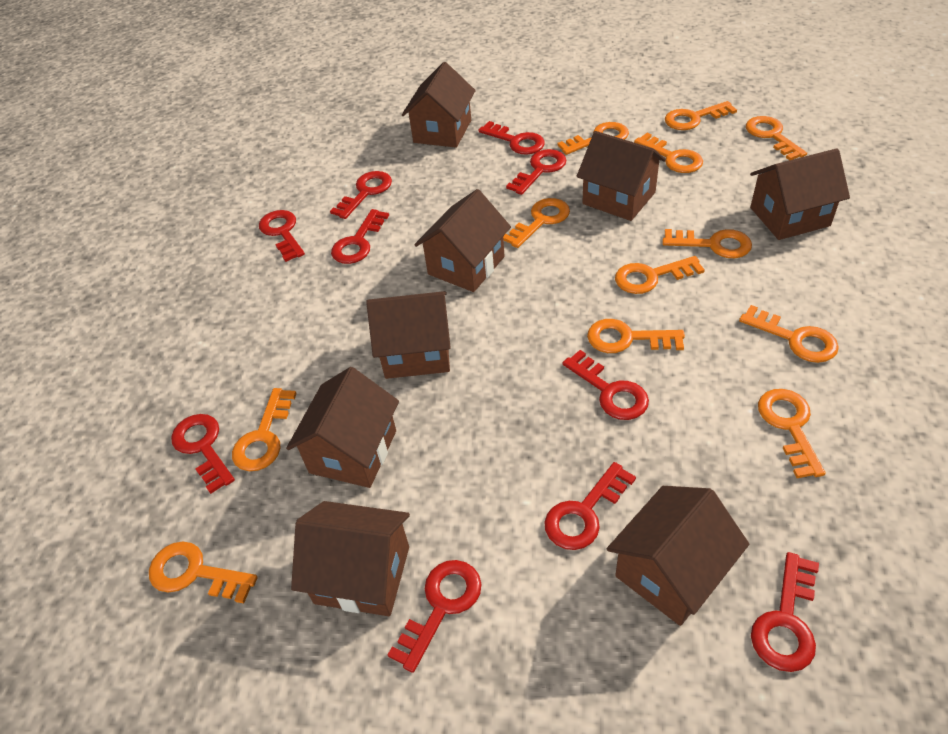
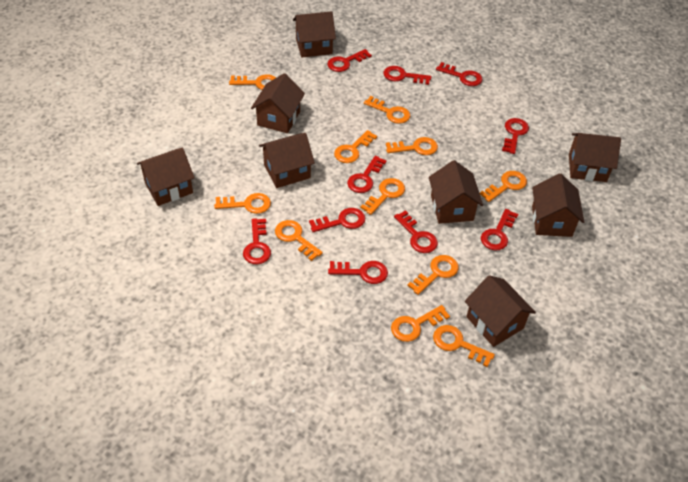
orange key: [149,542,258,603] [232,388,297,471] [503,198,570,248] [557,122,629,155] [587,319,685,353] [615,256,705,294] [634,133,703,173] [662,229,752,258] [665,101,737,130] [739,305,839,363] [746,116,807,160] [758,389,826,478] = 12 -> [214,193,271,214] [229,74,276,90] [275,220,323,261] [334,130,377,163] [360,178,405,215] [364,96,410,124] [386,137,438,155] [391,305,450,342] [407,255,459,295] [433,325,495,367] [480,171,527,202] = 11

